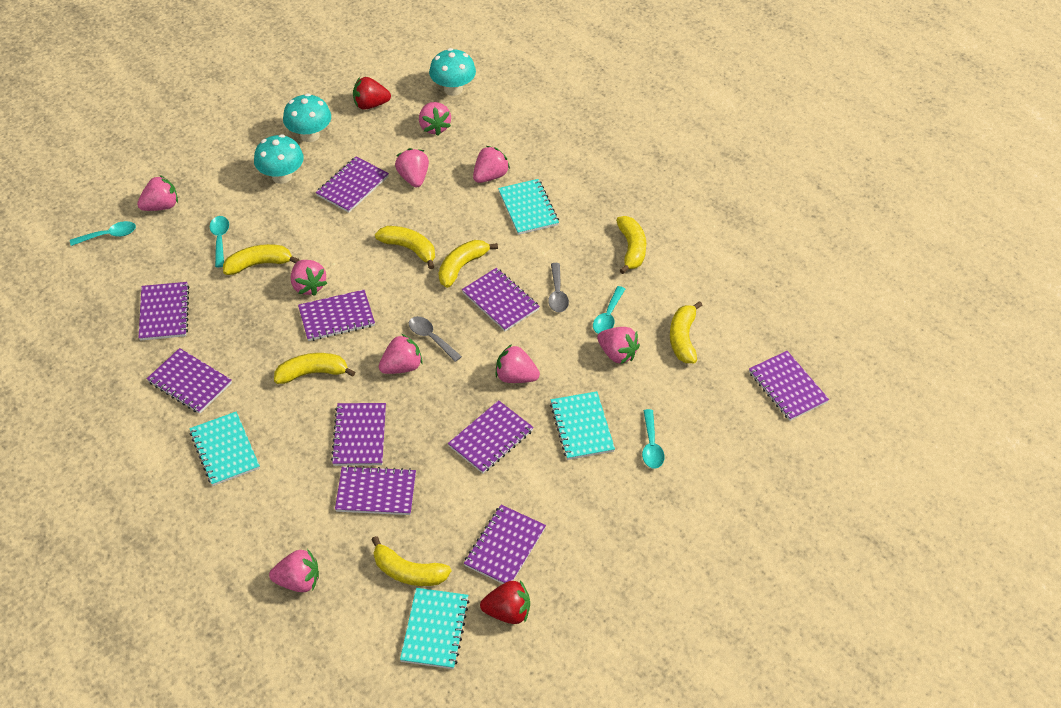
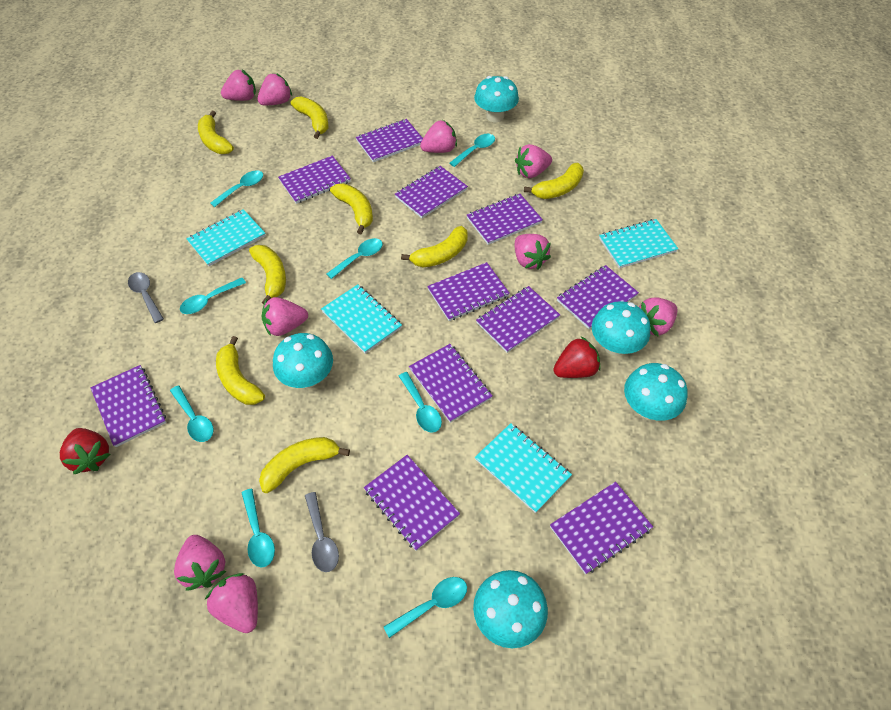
purple notebook: [138,282,189,341] [147,348,232,414] [298,290,375,341] [316,156,389,213] [331,403,386,466] [335,466,416,515] [448,400,534,473] [462,268,540,331] [464,505,546,584] [749,351,829,421] = 10 -> [90,365,166,447] [278,155,351,204] [356,119,423,162] [364,455,460,551] [395,166,468,218] [409,344,492,423] [427,262,510,321] [467,194,543,245] [476,286,560,353] [550,482,653,574] [557,265,639,329] = 11
turquoise mushroom: [254,134,304,184] [283,93,331,142] [429,48,476,96] = 3 -> [273,333,333,388] [473,570,548,648] [474,76,519,122] [592,301,650,356] [624,363,688,421] = 5
turquoise spoon: [70,221,136,246] [210,216,229,267] [593,286,625,334] [642,409,665,469] = 4 -> [170,385,214,442] [180,278,246,314] [210,170,263,207] [242,489,275,567] [327,238,383,279] [384,577,467,638] [399,372,442,433] [449,134,495,167] = 8
yellow banana: [223,244,300,275] [274,353,355,384] [371,536,451,586] [375,226,435,269] [439,240,498,288] [616,216,646,274] [670,301,703,363] = 7 -> [198,111,234,154] [216,336,265,405] [249,245,286,304] [259,437,350,493] [291,96,329,139] [330,184,373,234] [401,226,468,267] [524,163,584,199] = 8

